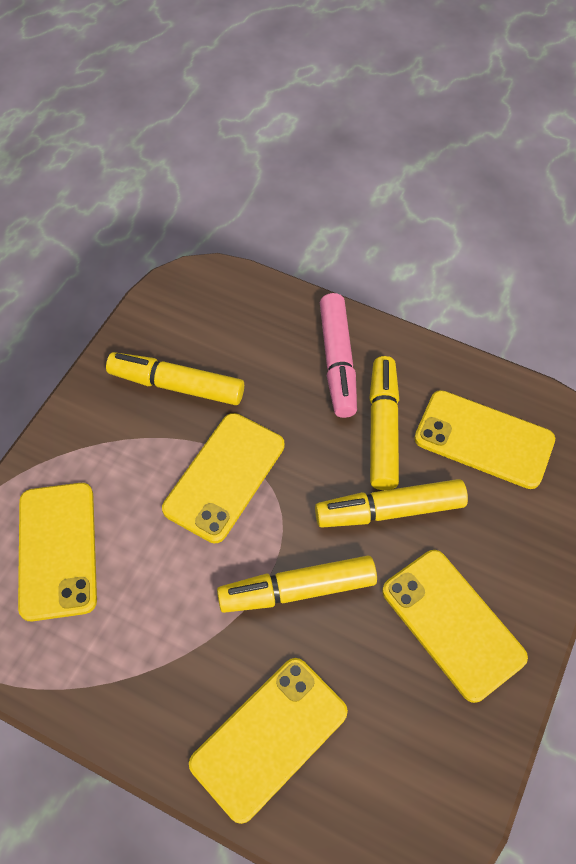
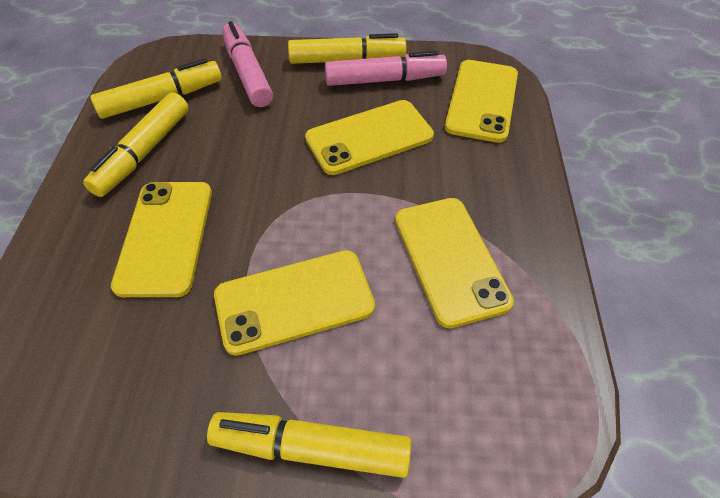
pink marker: [320,293,357,418] = 1 -> [222,21,273,107] [325,51,447,86] = 2

